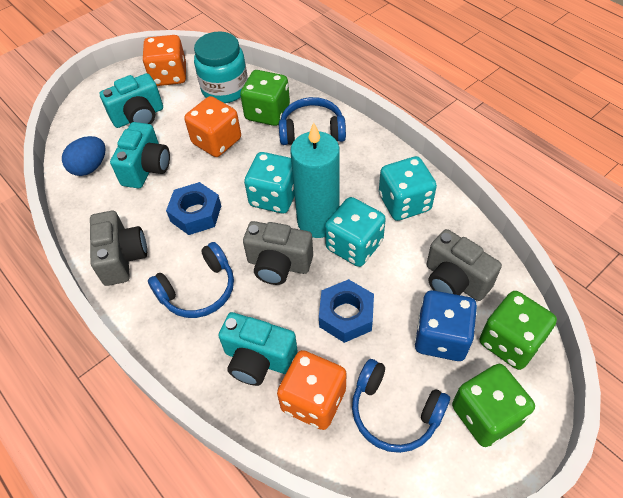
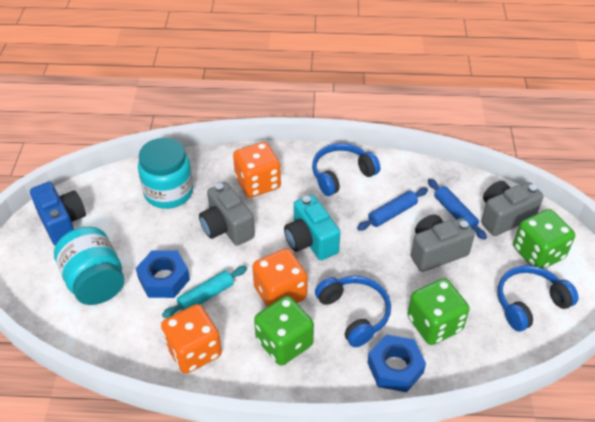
blue camera: none = 0 -> [30,182,86,246] = 1
blue dice: [415,290,477,361] = 1 -> none = 0
blue egg: [62,136,106,176] = 1 -> none = 0
blue rolling pin: none = 0 -> [357,188,428,231] [428,179,487,240] = 2
turquoise camera: [100,73,163,128] [110,122,170,188] [218,312,298,386] = 3 -> [284,195,340,260] = 1
turquoise candle: [290,122,340,238] = 1 -> none = 0
turquoise dice: [244,152,295,213] [325,197,386,267] [379,156,437,221] = 3 -> none = 0
turquoise jar: [194,32,248,103] = 1 -> [54,227,124,305] [138,138,193,209] = 2
turquoise rolling pin: none = 0 -> [162,266,247,318] = 1

